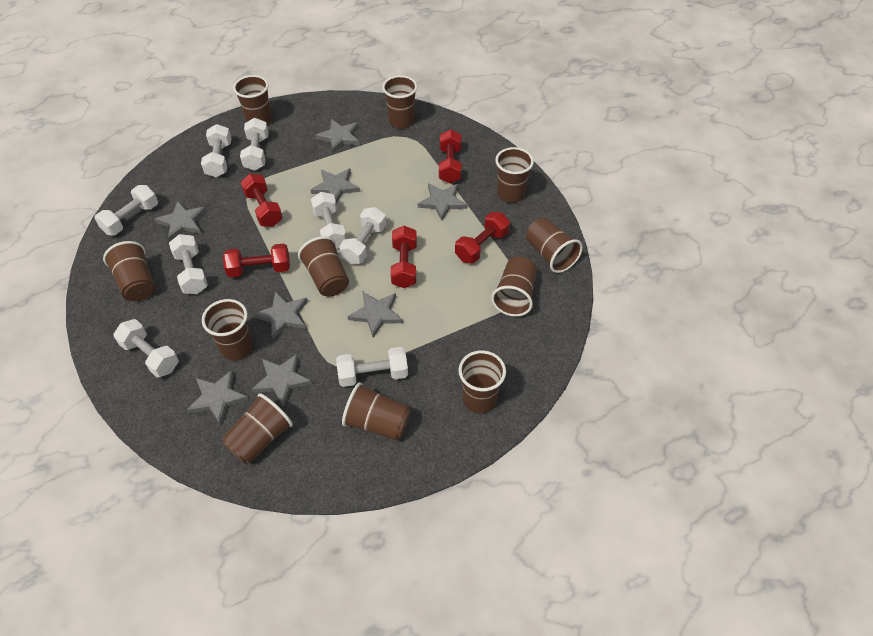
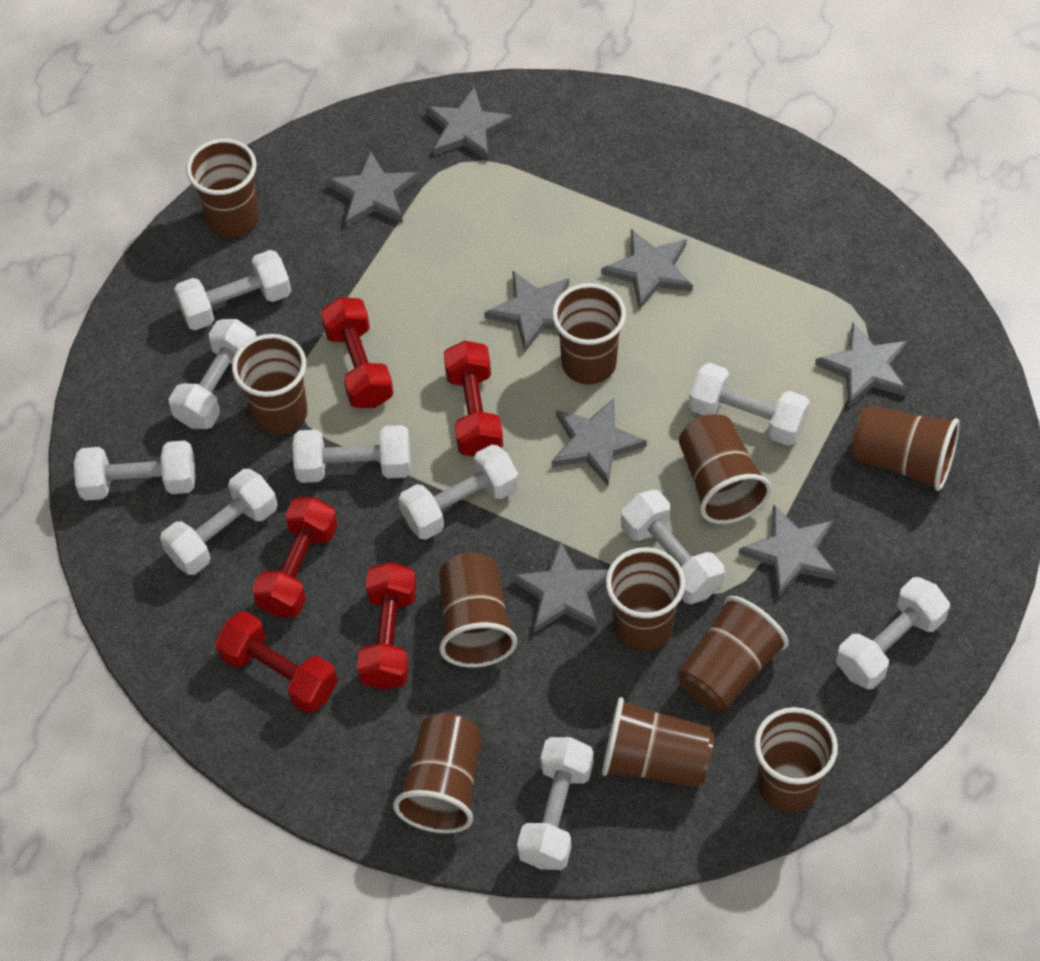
white dumbbell: [95,185,158,235] [113,319,179,377] [169,234,208,294] [201,124,232,177] [240,118,269,171] [311,192,346,249] [336,347,408,387] [339,207,386,264] = 8 -> [74,441,196,501] [160,469,278,575] [169,319,256,429] [174,250,291,330] [293,425,411,483] [399,444,519,540] [517,737,593,870] [621,490,725,604] [689,363,810,446] [836,577,950,689] = 10

